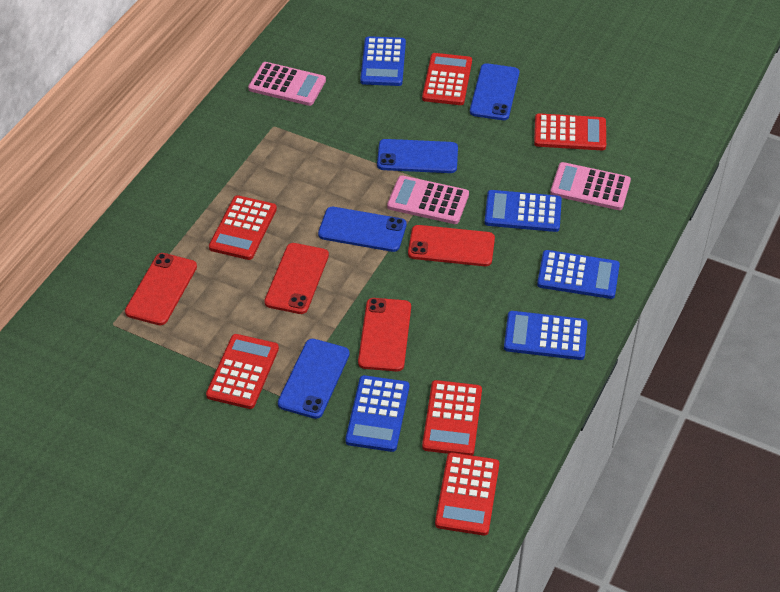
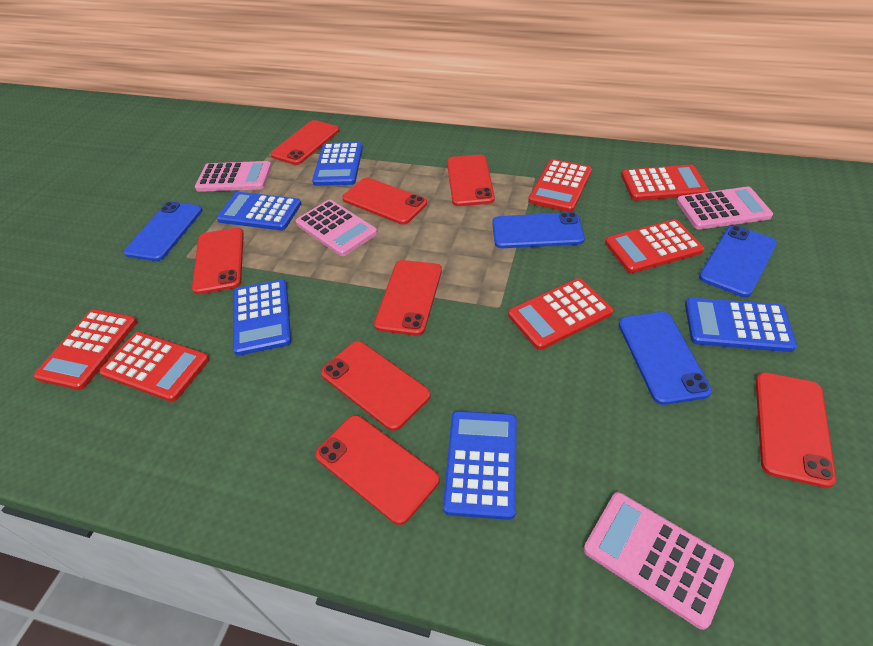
pink calculator: [248,62,326,106] [387,175,469,224] [550,162,631,210] = 3 -> [195,161,272,192] [296,199,377,256] [583,492,734,630] [677,187,773,230] = 4
red phone: [125,253,197,325] [264,243,329,314] [358,298,411,372] [408,225,495,266] = 4 -> [192,228,244,294] [271,120,339,165] [315,415,439,525] [321,341,431,431] [342,177,427,225] [374,260,442,336] [447,155,495,206] [756,372,836,488] = 8

